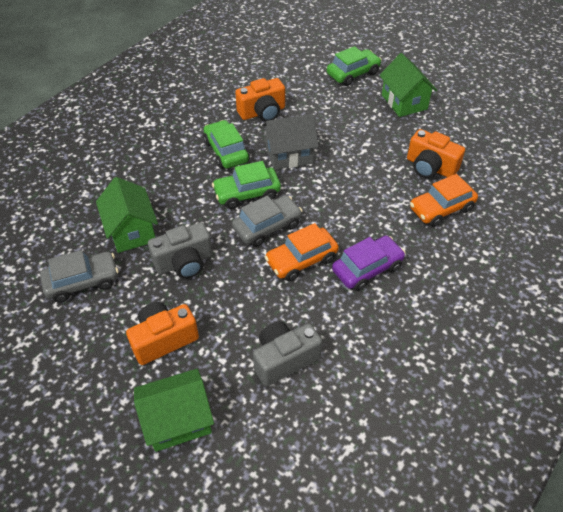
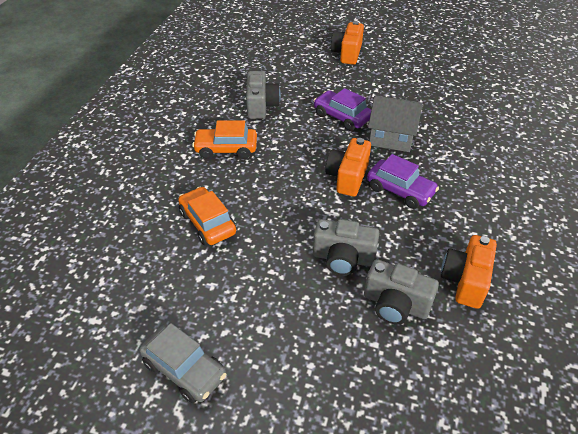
green car: [203,120,249,169] [212,161,281,209] [327,46,382,86] = 3 -> none = 0
green house: [96,177,158,253] [134,369,214,452] [379,53,437,117] = 3 -> none = 0
grey camera: [148,222,213,279] [253,321,322,387] = 2 -> [246,71,281,119] [313,219,379,276] [364,259,439,325] = 3
grey car: [40,250,119,303] [232,195,302,247] = 2 -> [139,323,226,403] = 1
purple car: [332,236,406,291] = 1 -> [313,88,371,131] [367,154,439,209] = 2

